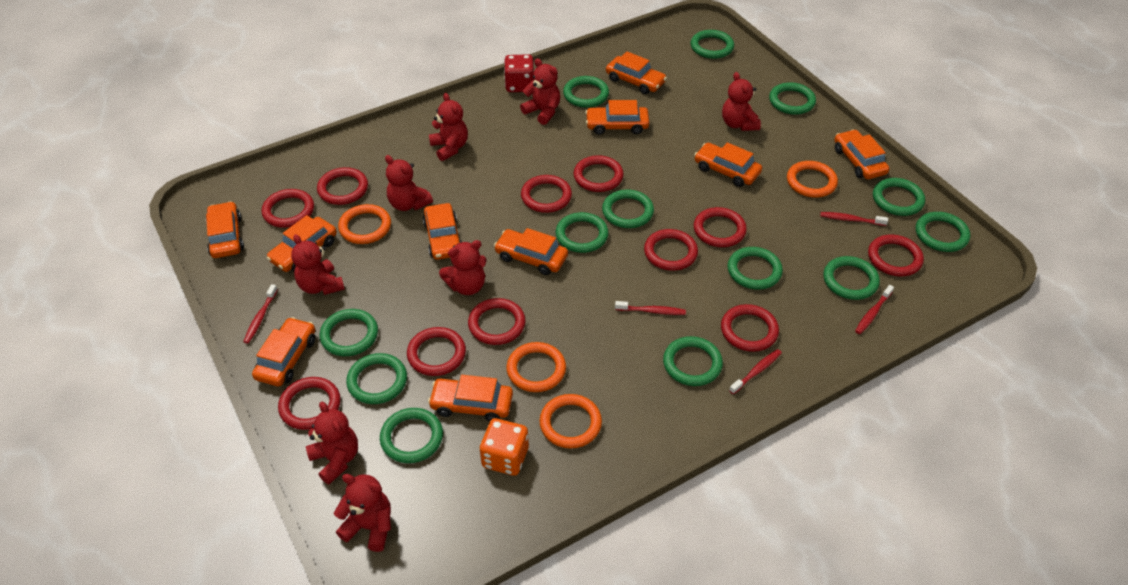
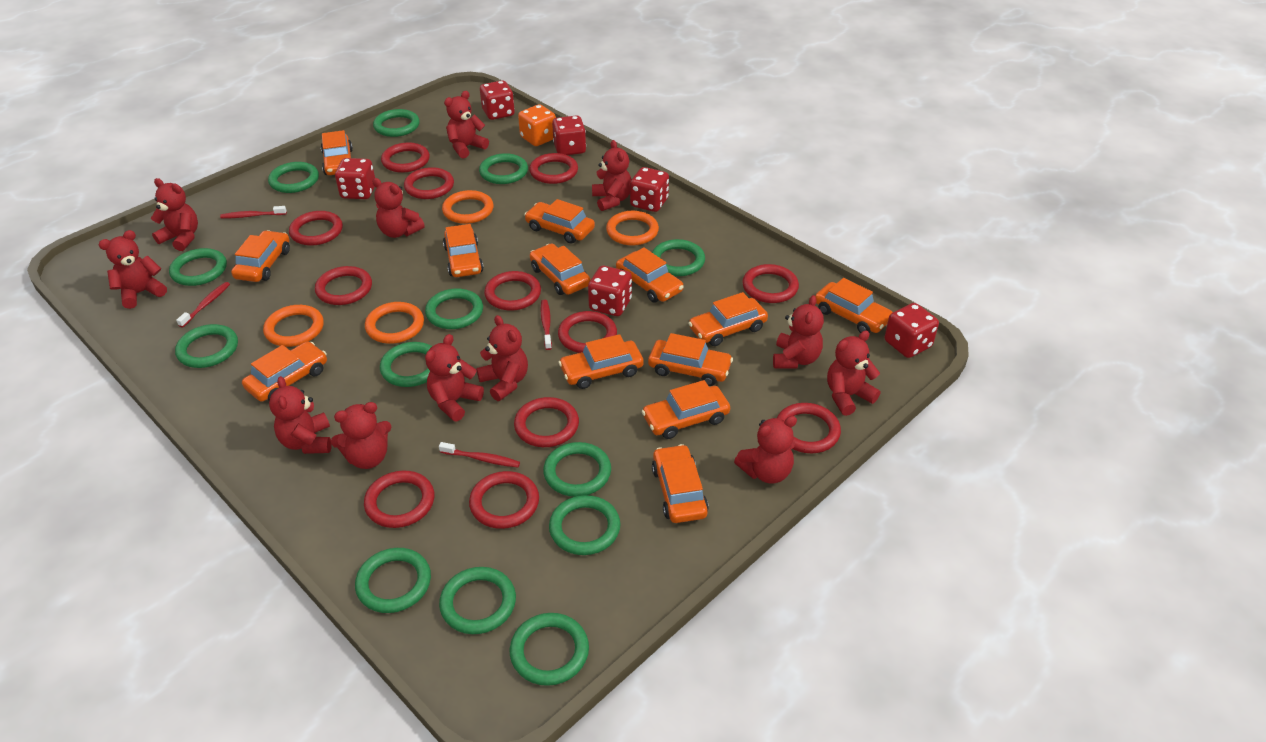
orange car: [206,201,244,258] [252,317,315,386] [267,215,337,272] [423,203,462,260] [428,375,513,422] [494,228,568,275] [585,100,649,135] [606,51,667,94] [694,142,762,187] [834,129,889,179] = 10 -> [231,230,290,282] [242,341,327,402] [321,130,353,175] [443,224,484,277] [524,199,595,244] [530,244,591,295] [558,334,644,389] [616,247,684,303] [642,380,730,439] [648,333,733,386] [652,444,709,523] [688,292,768,346] [815,278,893,333] = 13
red dice: [504,54,534,92] = 1 -> [335,158,375,199] [480,80,515,120] [552,115,586,155] [588,266,632,316] [630,167,669,212] [885,303,939,358] = 6
red ring: [261,189,314,228] [278,377,341,430] [317,167,368,205] [407,327,466,376] [468,298,525,345] [521,175,572,213] [574,155,624,192] [644,229,698,271] [694,207,747,247] [721,304,779,352] [868,234,924,277] = 11 -> [289,211,343,246] [315,266,372,305] [364,471,434,528] [381,142,430,173] [404,167,454,199] [469,471,539,529] [484,271,541,311] [514,397,579,447] [529,153,578,184] [558,311,617,353] [742,264,799,303] [777,403,841,453] = 12
red teddy bear: [291,234,345,295] [306,402,358,485] [334,474,391,552] [385,155,433,211] [429,93,468,161] [439,240,487,295] [520,58,560,125] [722,72,761,131] = 8 -> [98,230,167,309] [151,178,198,251] [269,376,332,454] [331,402,391,469] [372,178,425,238] [425,334,484,421] [444,91,489,158] [476,315,528,401] [592,140,632,211] [734,416,797,483] [773,295,824,369] [827,331,880,416] = 12
red toothbrush: [243,284,278,344] [615,301,686,315] [729,349,782,394] [820,212,888,226] [855,285,894,334] = 5 -> [176,282,230,328] [220,206,287,218] [439,442,520,468] [541,300,552,350] = 4

